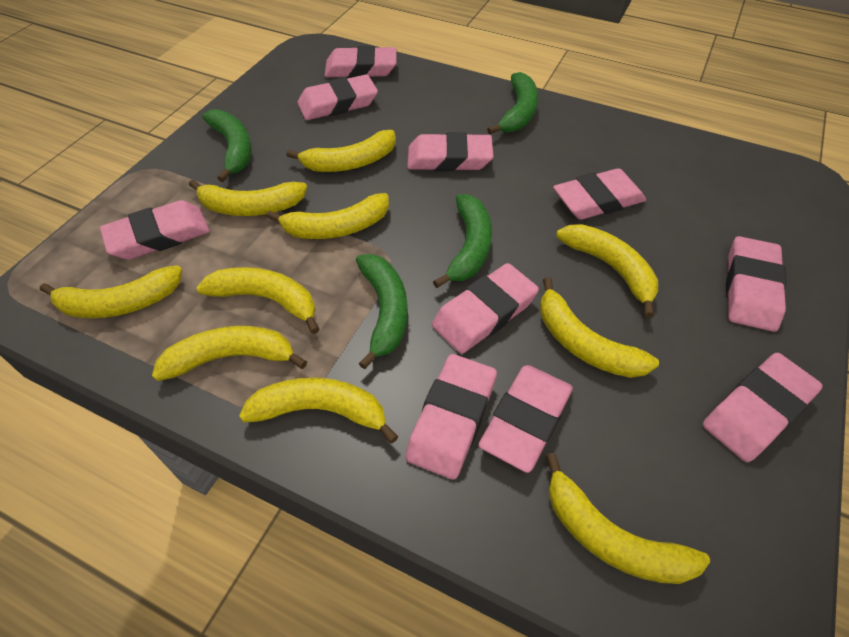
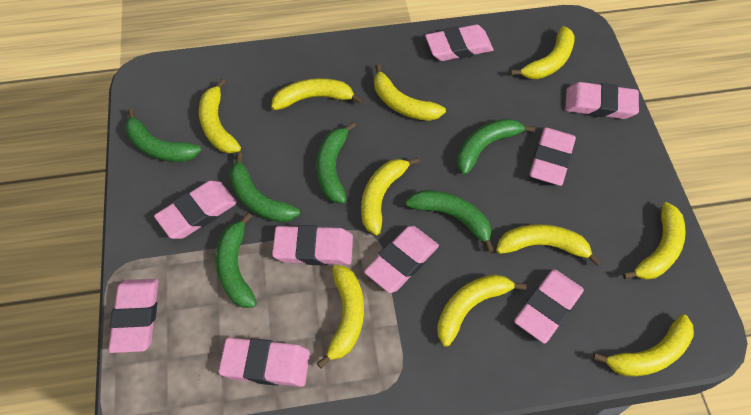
green banana: [202,110,252,182] [356,254,408,369] [433,194,492,288] [487,72,538,134] = 4 -> [125,108,202,162] [216,213,257,308] [230,152,300,222] [316,122,356,204] [405,190,494,253] [457,118,535,175] = 6
pink eraser: [100,200,210,260] [297,74,378,120] [324,46,396,78] [405,354,497,480] [407,132,494,171] [432,263,539,354] [479,365,573,473] [553,168,646,220] [703,353,823,462] [726,236,787,332] = 10 -> [108,279,158,353] [154,181,237,239] [219,338,310,387] [272,225,353,266] [364,226,439,293] [425,25,493,61] [514,269,584,343] [530,127,576,186] [565,82,639,119] = 9

